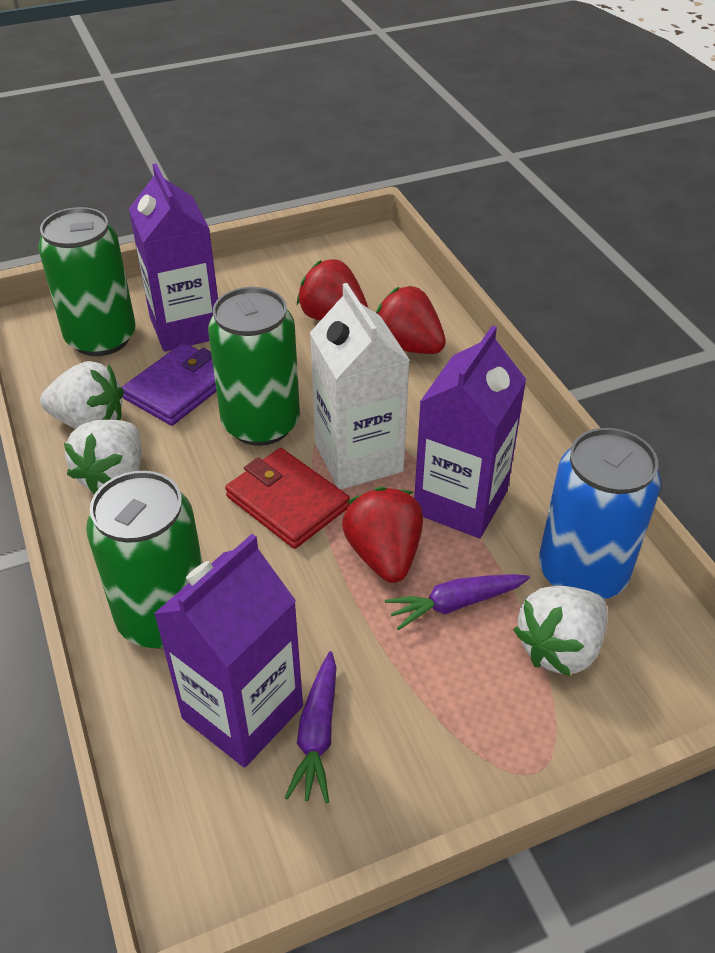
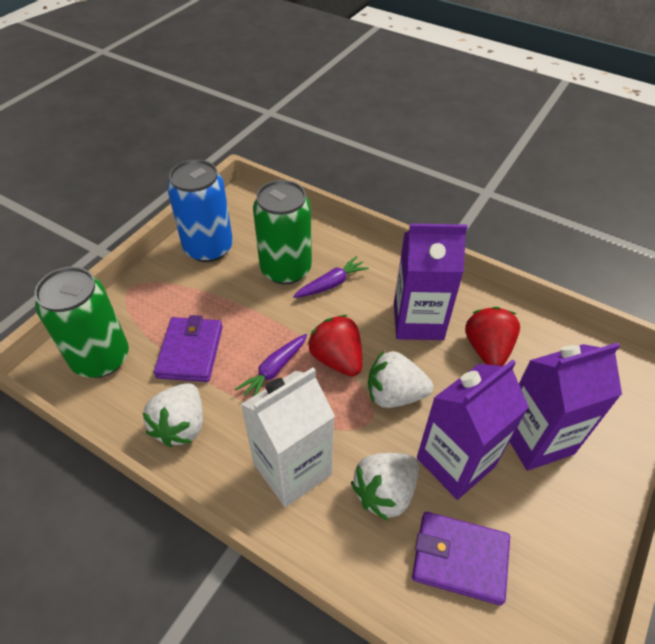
green can: [38,207,136,356] [86,471,203,649] [208,287,300,446] = 3 -> [34,267,129,378] [253,180,312,284] = 2
purple wallet: [122,343,217,426] = 1 -> [154,315,223,382] [412,512,510,605] = 2
red strawberry: [297,259,368,321] [342,487,423,583] [376,286,446,354] = 3 -> [308,315,362,377] [465,307,520,366] = 2
red wallet: [225,448,350,549] = 1 -> none = 0

